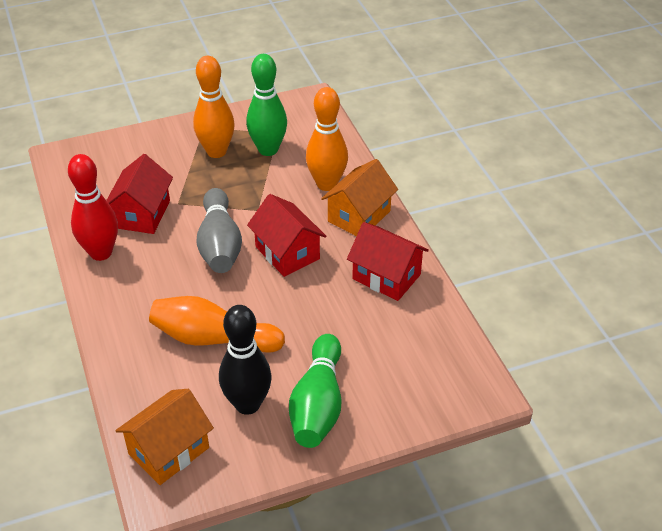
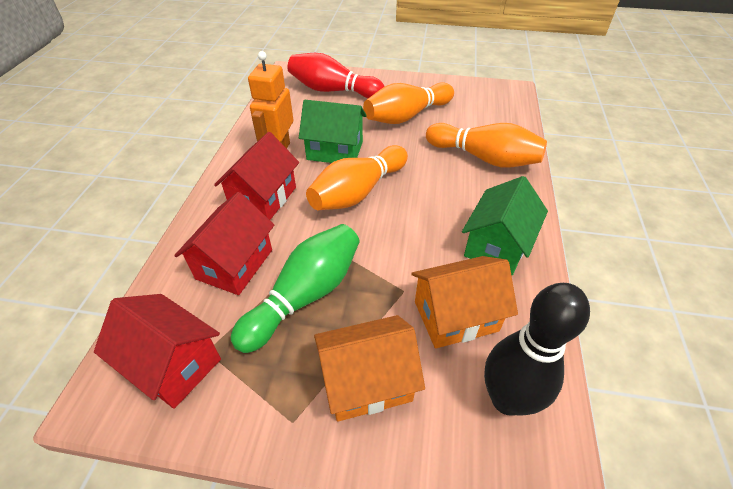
green bowling pin: [246,54,287,156] [289,334,342,448] = 2 -> [231,224,360,353] = 1
green house: none = 0 -> [299,100,367,163] [462,176,548,275] = 2
grey bowling pin: [196,188,242,273] = 1 -> none = 0
orange robot: none = 0 -> [248,51,293,149] = 1

